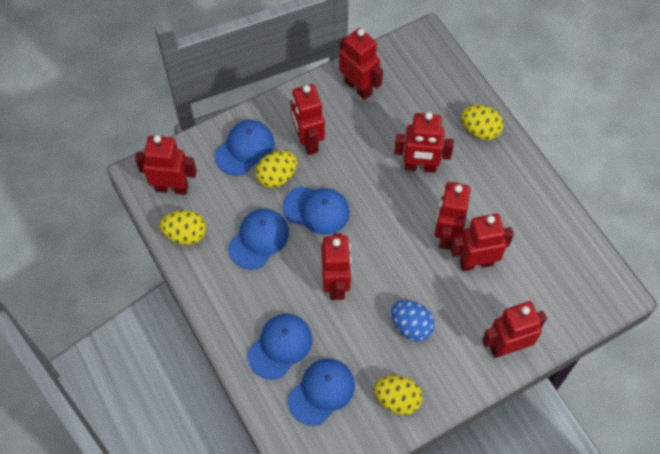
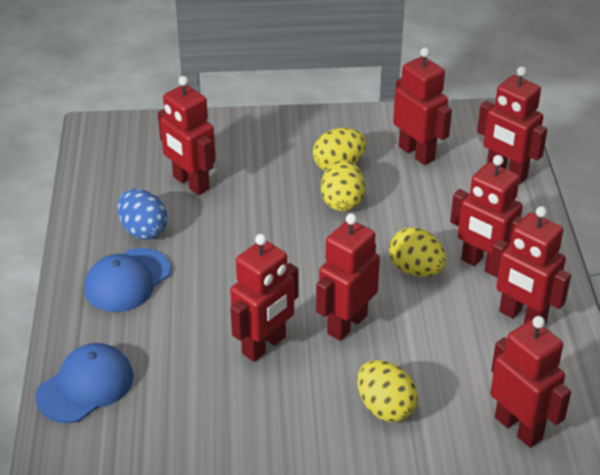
blue cap: [214,120,274,176] [228,209,289,270] [248,314,312,380] [283,186,350,235] [288,359,355,426] = 5 -> [35,343,134,423] [84,248,171,312] = 2

